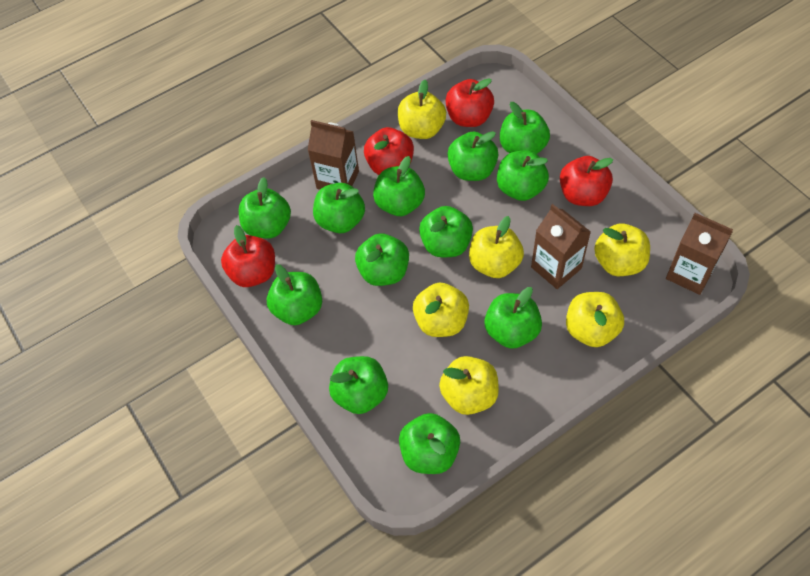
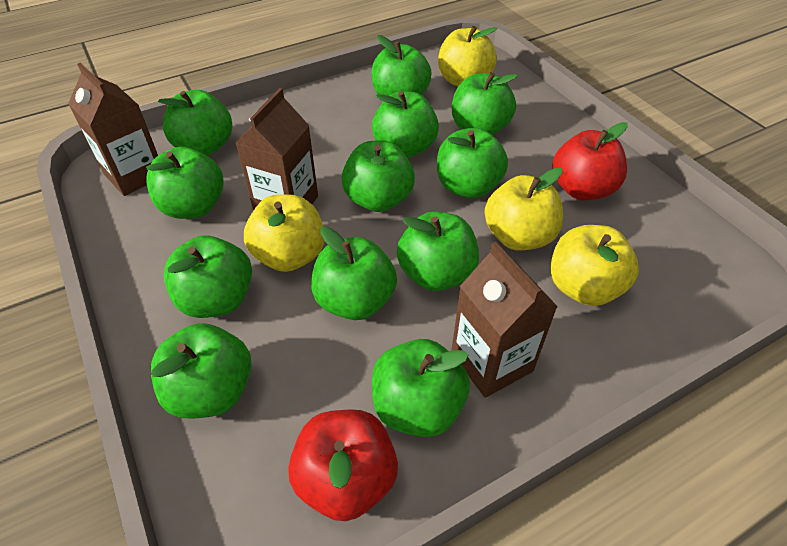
red apple: [221,225,275,287] [364,127,414,175] [445,78,494,127] [560,156,613,206] = 4 -> [288,409,398,521] [552,122,628,200] = 2
yellow apple: [398,80,446,139] [413,283,469,337] [439,356,499,415] [469,216,524,278] [566,292,624,347] [594,223,650,276] = 6 -> [244,194,324,272] [438,26,497,86] [485,168,563,251] [550,225,639,306] = 4

